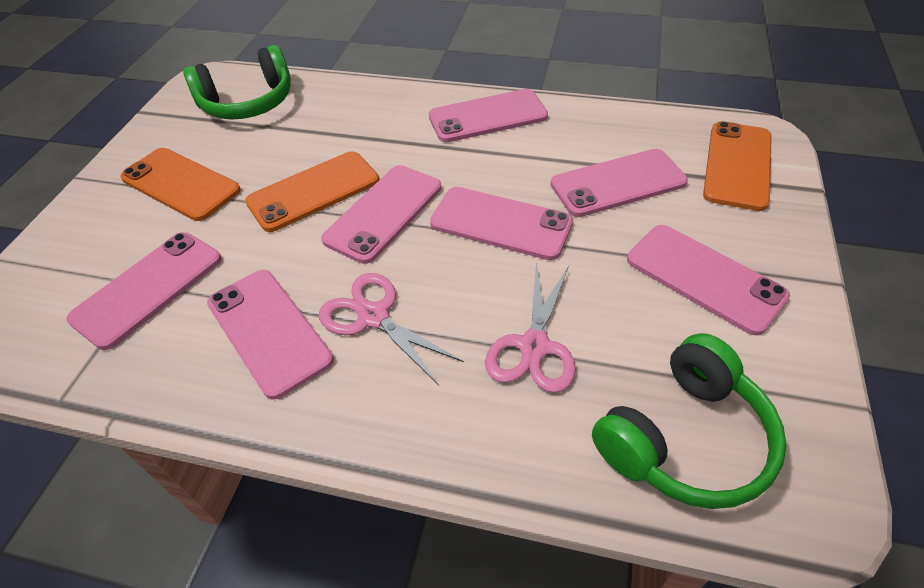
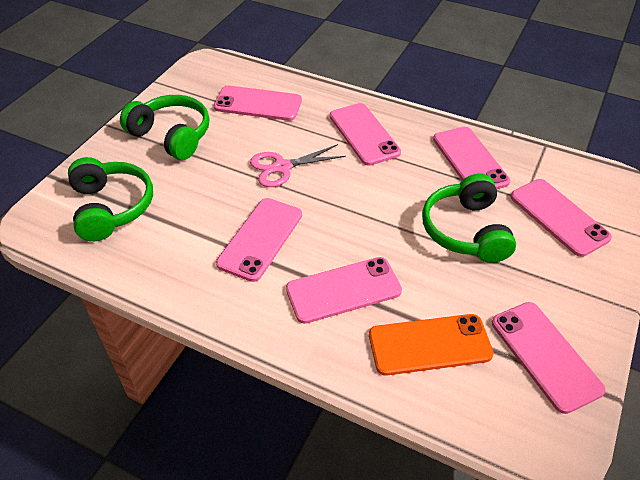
green headphones: [183,45,291,120] [592,333,787,509] = 2 -> [68,157,153,241] [120,95,209,160] [422,173,516,263] = 3
orange phone: [121,148,241,221] [245,151,379,232] [703,121,772,211] = 3 -> [369,314,494,376] = 1
pink scissors: [319,273,464,385] [485,262,576,393] = 2 -> [250,144,346,187] = 1

